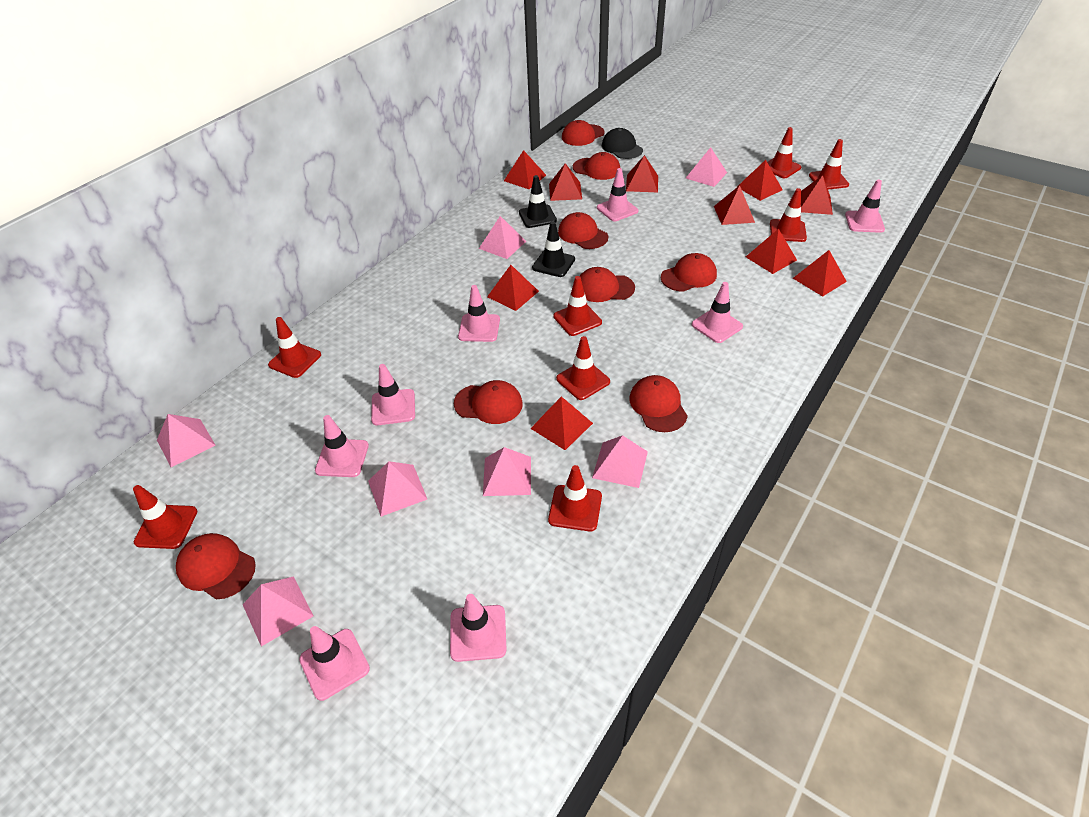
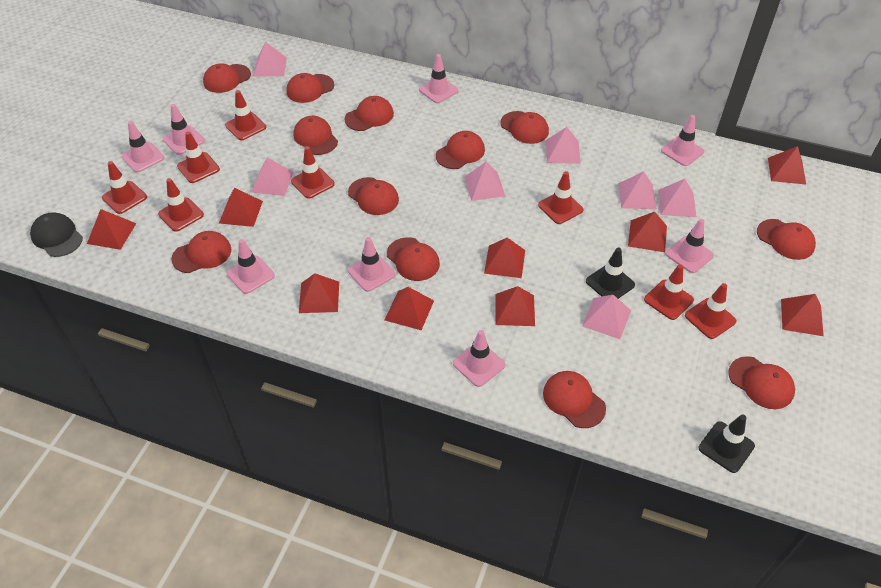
red cap: [176,533,256,600] [454,380,523,424] [558,212,608,249] [562,120,604,146] [573,152,620,180] [580,267,635,302] [629,375,688,432] [661,253,717,292] = 8 -> [171,231,231,273] [203,63,251,93] [286,73,334,103] [293,116,338,155] [345,96,394,131] [348,177,399,215] [387,237,440,281] [436,131,485,169] [501,111,549,144] [543,371,606,428] [728,356,795,409] [757,219,816,260] = 12
red pyramid: [487,265,539,311] [504,150,546,189] [530,396,593,450] [549,163,582,201] [626,155,658,192] [714,185,755,225] [737,160,783,201] [746,229,797,274] [793,250,847,296] [801,175,833,215] = 10 -> [87,209,136,250] [219,187,263,227] [299,273,339,313] [385,287,434,330] [484,238,525,278] [495,286,535,326] [628,212,667,252] [768,146,806,185] [781,294,824,336] = 9

